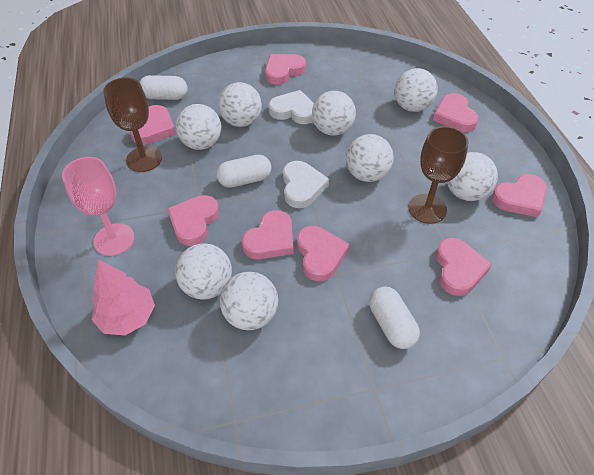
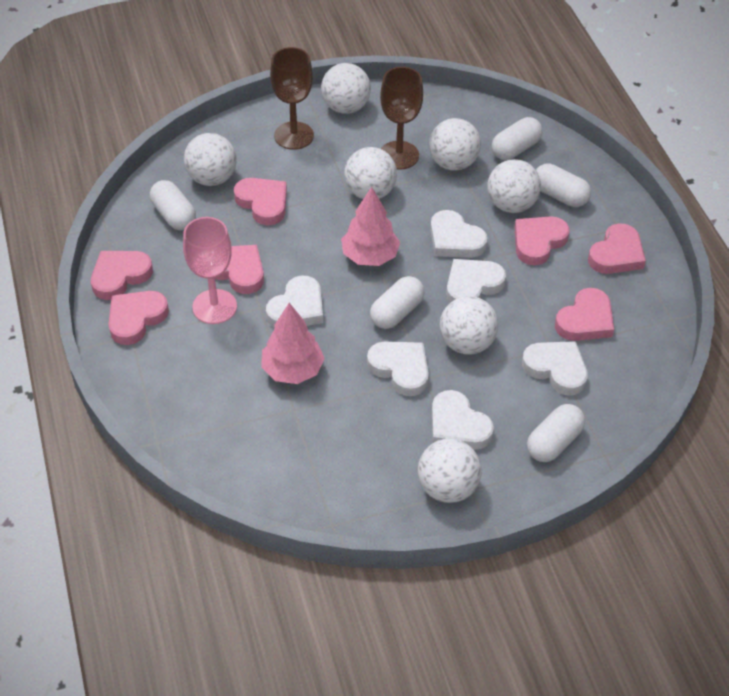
pink heart: [130,105,176,145] [167,195,219,246] [242,210,293,259] [265,54,306,85] [297,226,349,281] [433,93,479,132] [436,238,492,296] [492,174,547,217] = 8 -> [91,251,153,300] [108,291,169,345] [215,245,264,294] [234,178,287,225] [514,216,570,265] [555,288,614,341] [588,223,646,274] = 7
pink tree: [91,259,155,335] = 1 -> [261,303,325,384] [341,187,400,266] = 2
white ball: [175,243,232,300] [176,104,221,150] [218,82,262,127] [220,272,278,330] [312,91,356,136] [346,134,394,182] [394,68,437,112] [447,152,498,201] = 8 -> [184,133,237,186] [321,63,371,114] [344,147,397,199] [418,439,482,503] [429,118,481,171] [440,296,498,355] [487,159,541,213] = 7
white capsule: [139,75,188,100] [216,155,272,188] [369,286,420,349] = 3 -> [150,180,196,231] [370,276,425,329] [492,117,543,160] [527,404,585,462] [536,163,591,207] = 5
white heart: [268,90,314,124] [283,161,329,208] = 2 -> [266,276,323,327] [367,341,429,396] [430,210,488,258] [432,390,494,450] [446,259,506,303] [522,341,588,396] = 6

